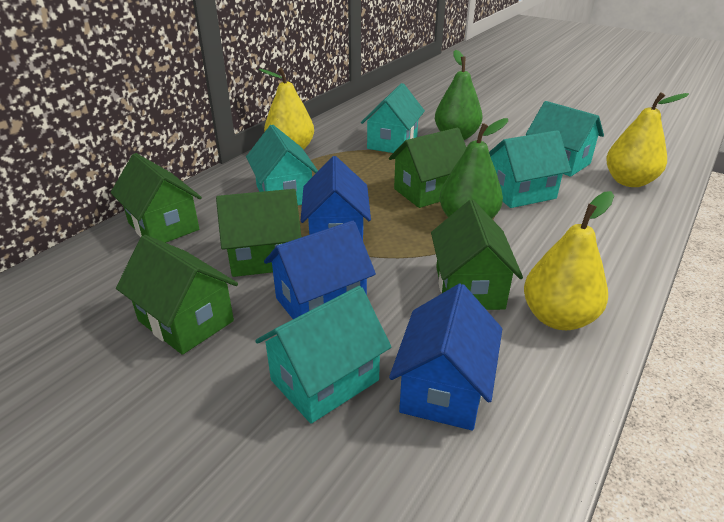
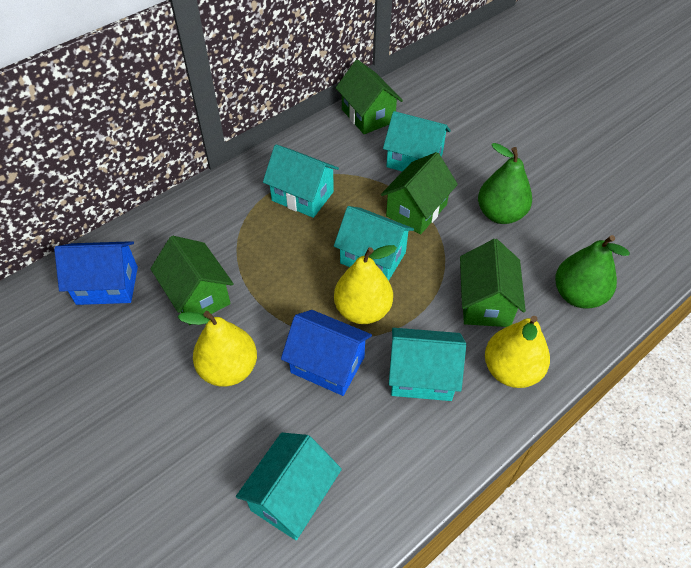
blue house: [264,221,376,319] [300,156,371,240] [389,284,502,431] = 3 -> [54,241,138,305] [281,310,372,396] = 2
green house: [111,153,202,243] [116,235,238,355] [216,189,301,277] [389,128,467,208] [431,200,523,310] = 5 -> [150,236,234,325] [336,59,403,134] [381,152,458,234] [460,239,526,327] = 4

